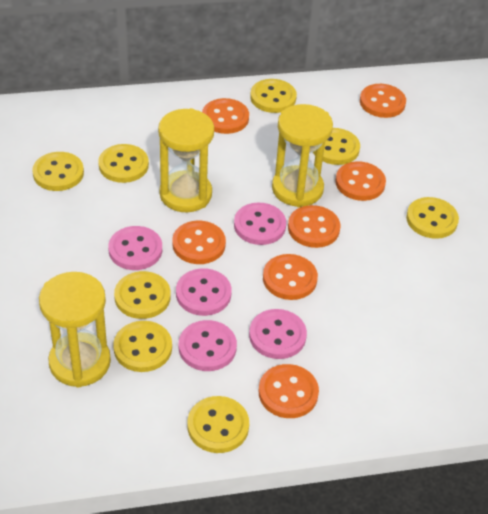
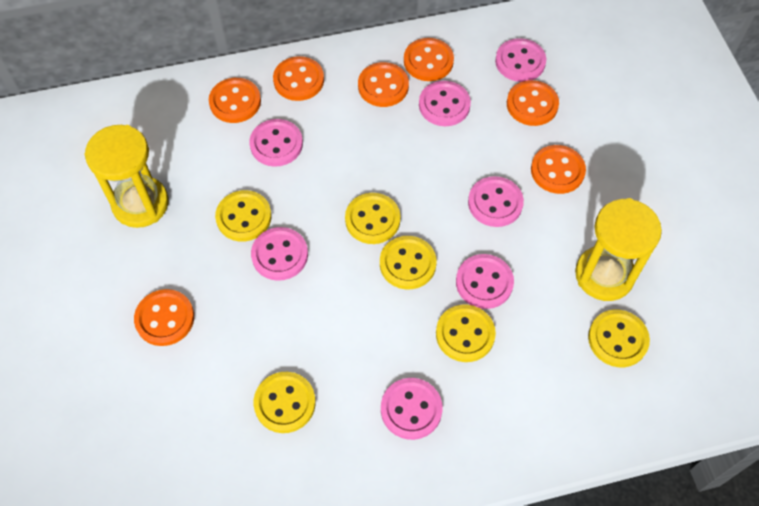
pink button: [108,226,162,270] [176,268,232,316] [179,320,237,371] [234,203,286,245] [249,309,307,359] = 5 -> [249,119,303,167] [251,227,308,281] [381,378,442,440] [419,81,471,126] [456,254,514,309] [468,176,524,227] [495,38,546,82] = 7
yellow button: [32,152,84,191] [98,144,149,183] [113,321,172,372] [114,271,171,319] [187,396,249,453] [250,79,297,113] [313,128,360,165] [406,197,459,239] = 8 -> [215,190,272,242] [254,372,316,433] [345,193,400,244] [380,236,437,290] [436,305,496,362] [588,309,650,367] = 6
yellow hourglass: [39,272,111,388] [158,108,214,212] [272,104,333,207] = 3 -> [84,125,169,228] [575,198,662,301] = 2

